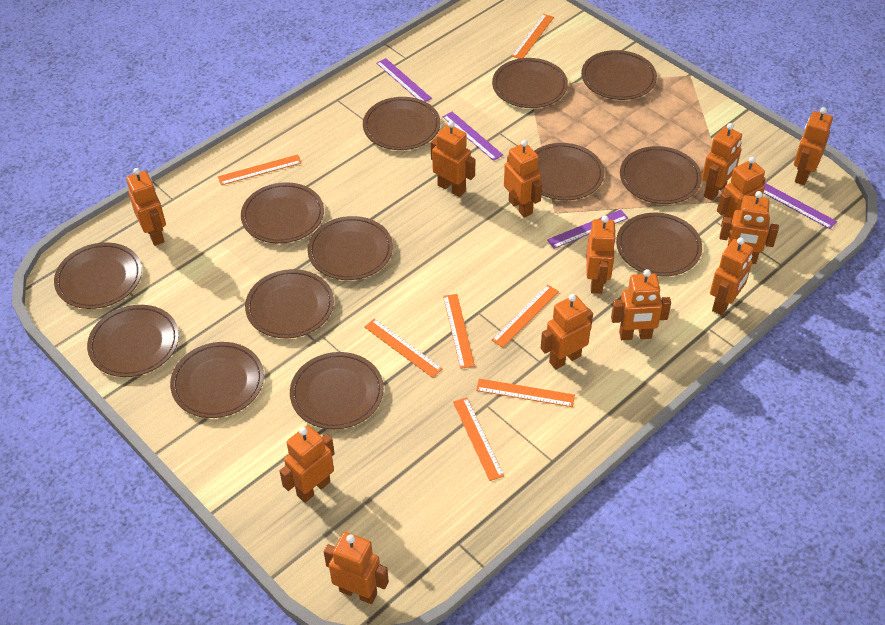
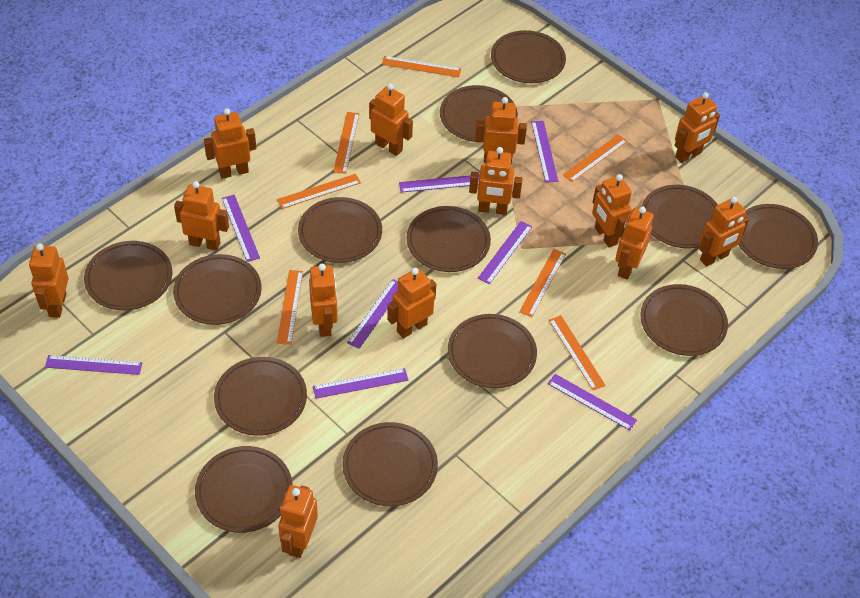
purple ruler: [376,58,432,102] [443,112,503,161] [547,210,628,249] [764,183,837,229] = 4 -> [45,355,142,375] [222,195,260,262] [313,368,408,399] [347,279,398,349] [399,175,480,192] [478,221,532,285] [531,121,558,183] [548,374,637,430] = 8

